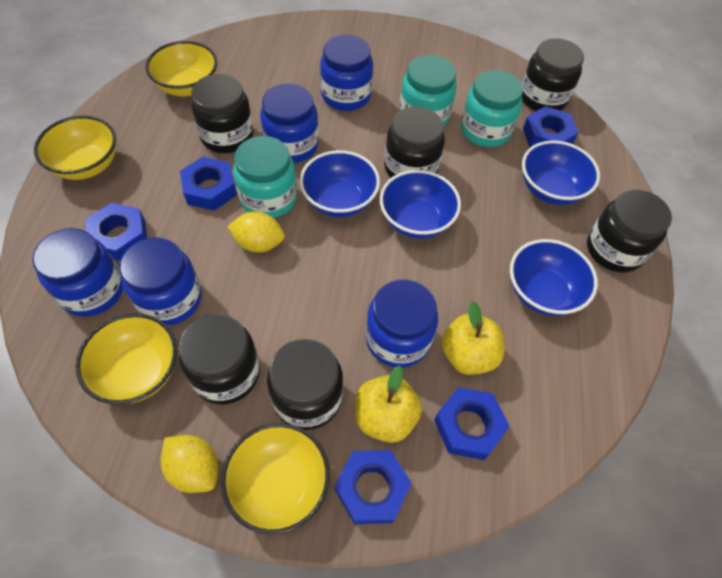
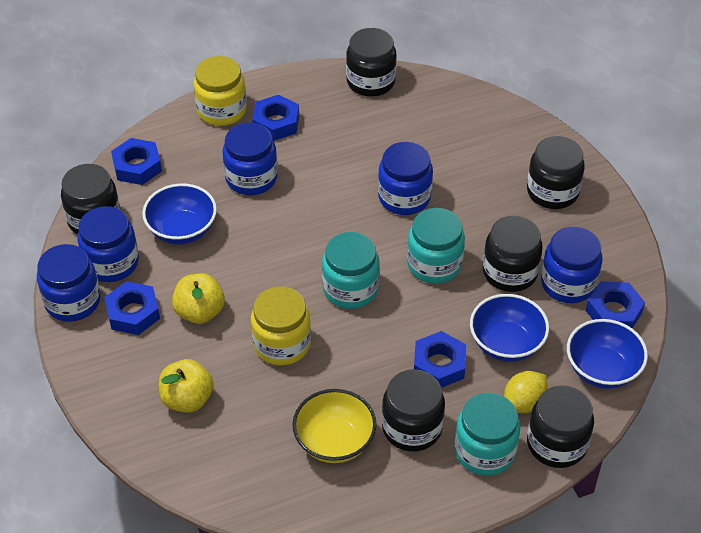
blue bowl: [300,150,380,217] [380,170,461,239] [510,239,598,316] [522,140,600,205] = 4 -> [142,184,217,244] [470,294,549,362] [567,319,648,389] = 3
yellow bowl: [34,116,116,180] [76,313,177,405] [146,41,217,96] [221,423,330,535] = 4 -> [292,389,377,463] = 1
yellow jar: none = 0 -> [193,56,247,126] [251,287,311,366] = 2
yellow lemon: [160,435,218,493] [227,211,285,252] = 2 -> [504,371,548,413] = 1

